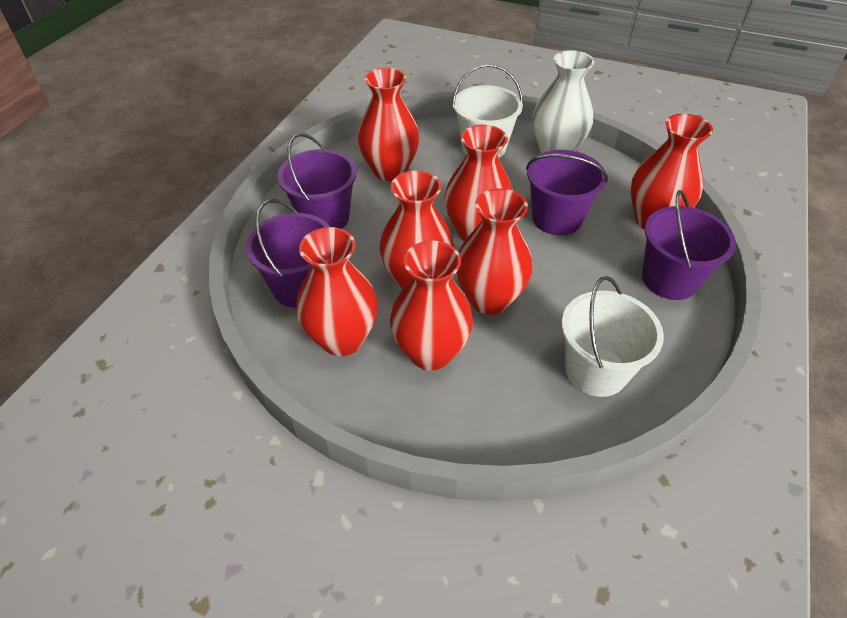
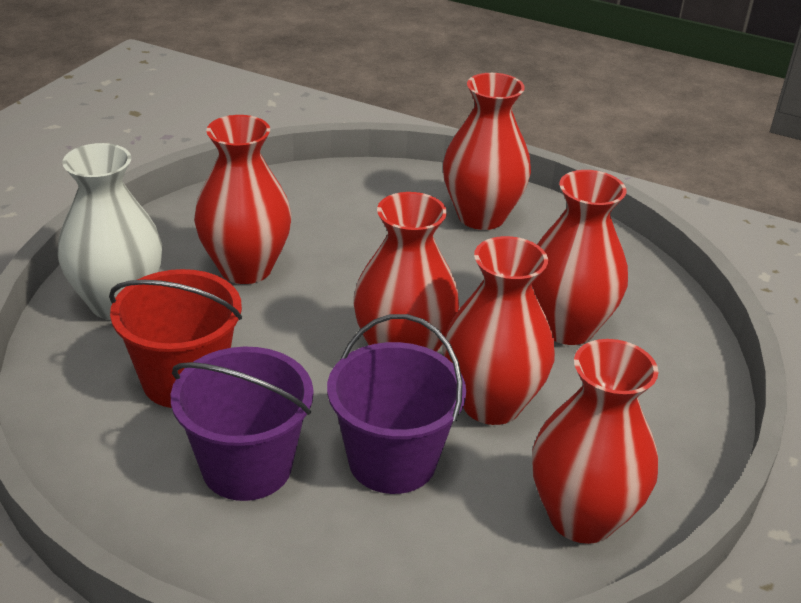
purple bucket: [245,199,330,308] [277,133,357,229] [526,150,608,235] [642,190,736,300] = 4 -> [171,346,313,501] [327,314,466,494] = 2
red bucket: none = 0 -> [109,269,242,408] = 1
red vase: [296,227,378,356] [357,68,420,181] [380,170,454,289] [390,240,473,370] [444,125,513,241] [457,188,533,315] [631,114,713,229] = 7 -> [194,115,292,284] [353,192,459,352] [443,73,531,230] [443,236,555,425] [532,170,628,345] [532,339,658,544] = 6
white bucket: [452,64,523,158] [562,276,664,397] = 2 -> none = 0

